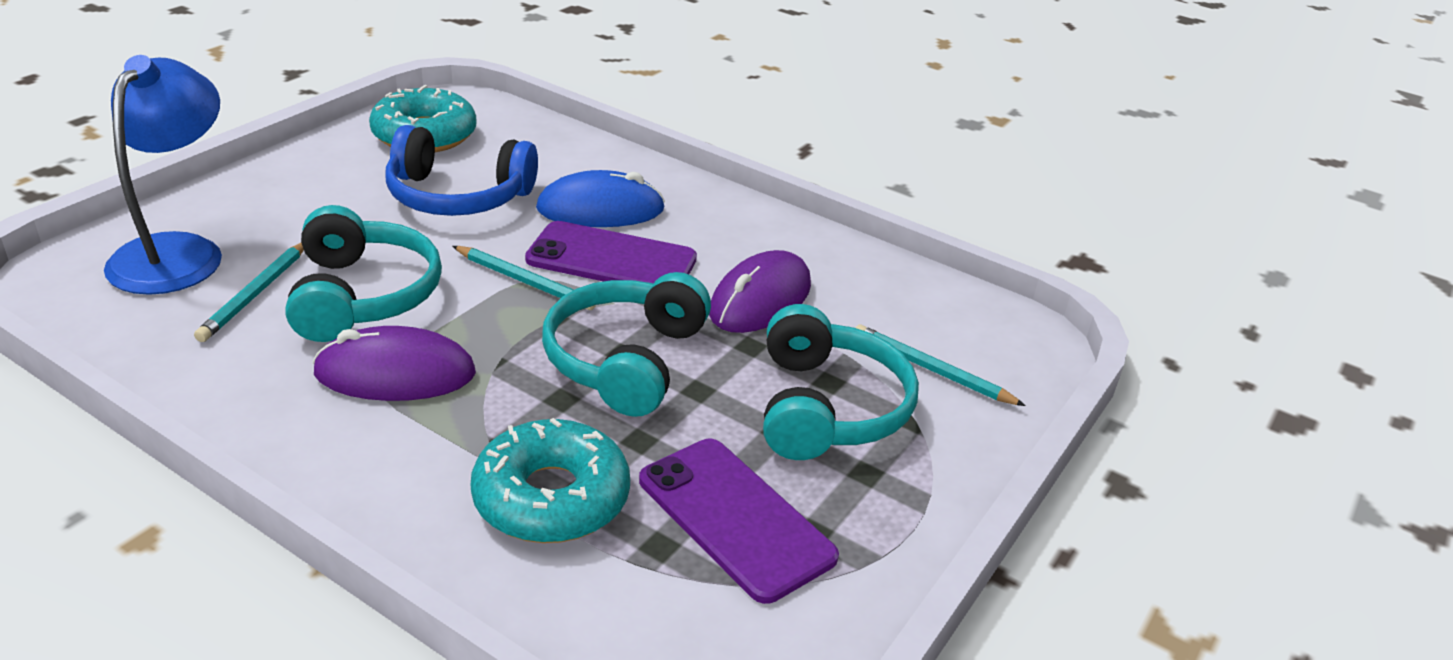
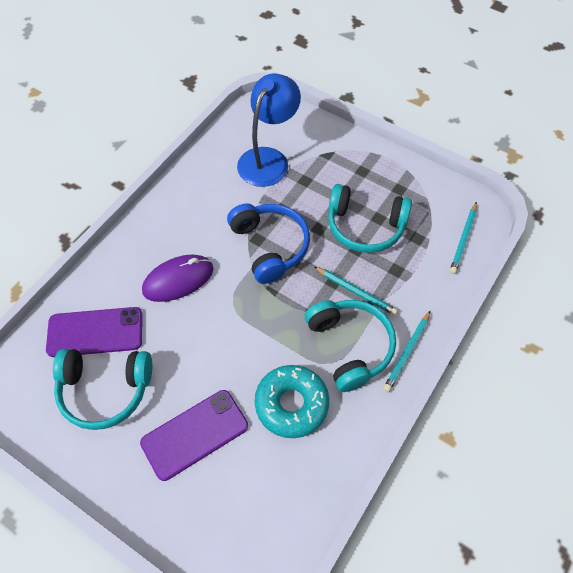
blue mouse: [536,170,665,227] = 1 -> none = 0
purple mouse: [312,326,476,401] [709,250,811,333] = 2 -> [142,255,214,302] = 1
turquoise donut: [369,85,477,152] [471,418,630,543] = 2 -> [254,365,329,438] = 1

